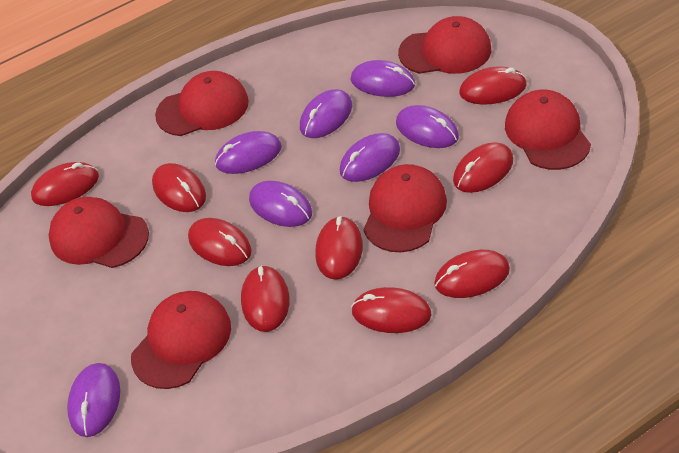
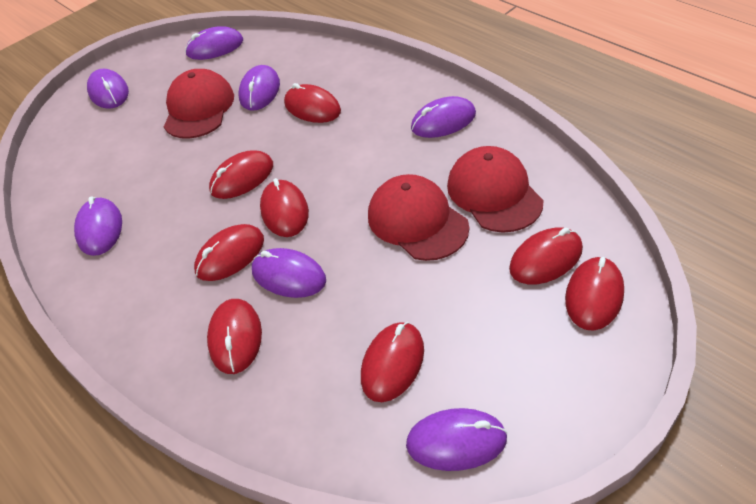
red cap: [49,197,149,268] [131,291,231,389] [155,71,249,136] [363,164,447,252] [398,16,491,74] [505,90,591,170] = 6 -> [164,69,234,139] [368,174,469,261] [447,146,544,233] = 3
red mouse: [31,162,99,206] [152,163,206,212] [188,218,251,266] [241,265,289,332] [315,216,363,280] [351,287,432,333] [434,250,510,298] [453,142,513,193] [459,66,527,104] = 9 -> [194,224,264,281] [207,299,262,374] [209,150,273,199] [260,178,309,237] [284,83,341,123] [361,322,424,402] [509,228,583,284] [565,257,624,331] = 8

